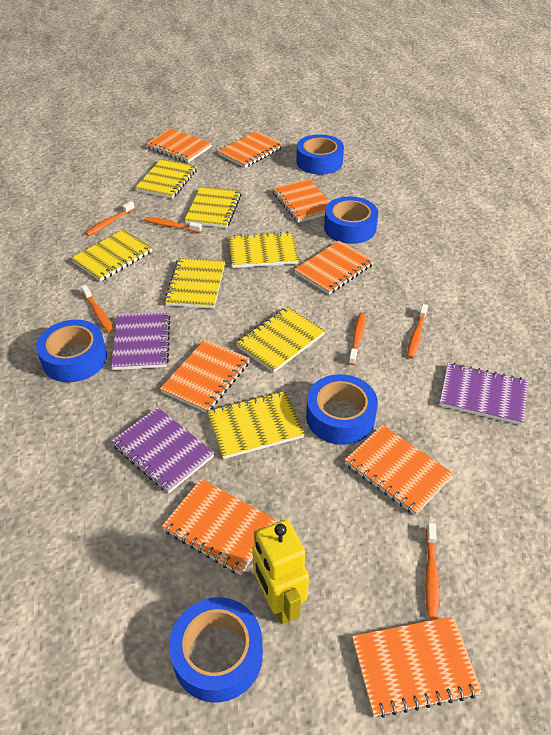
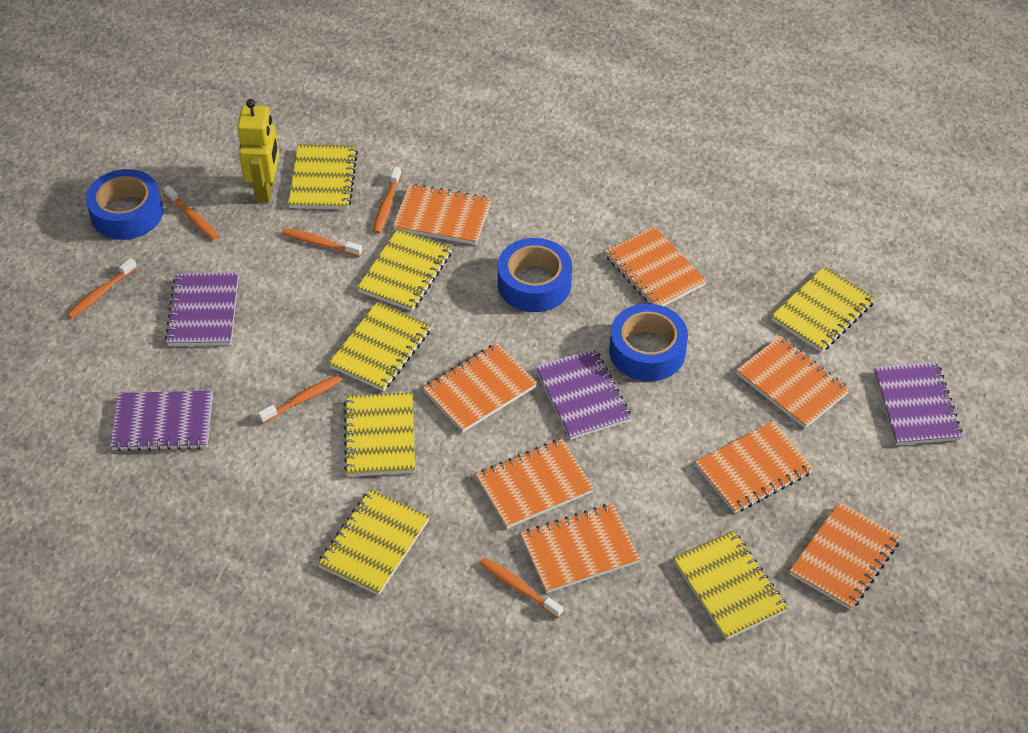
blue tape: [36,320,107,382] [169,597,263,703] [297,134,344,175] [306,374,378,445] [324,196,378,244] = 5 -> [86,169,163,240] [498,238,572,312] [610,304,688,381] = 3
purple notebook: [111,311,170,370] [111,407,214,493] [439,363,528,425] = 3 -> [110,391,213,451] [165,273,238,346] [535,348,632,440] [874,362,962,445] = 4

